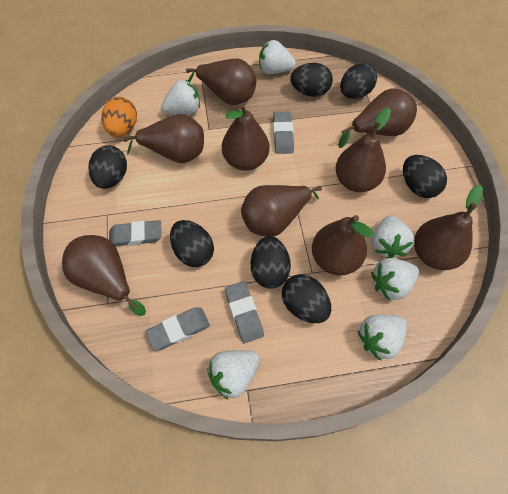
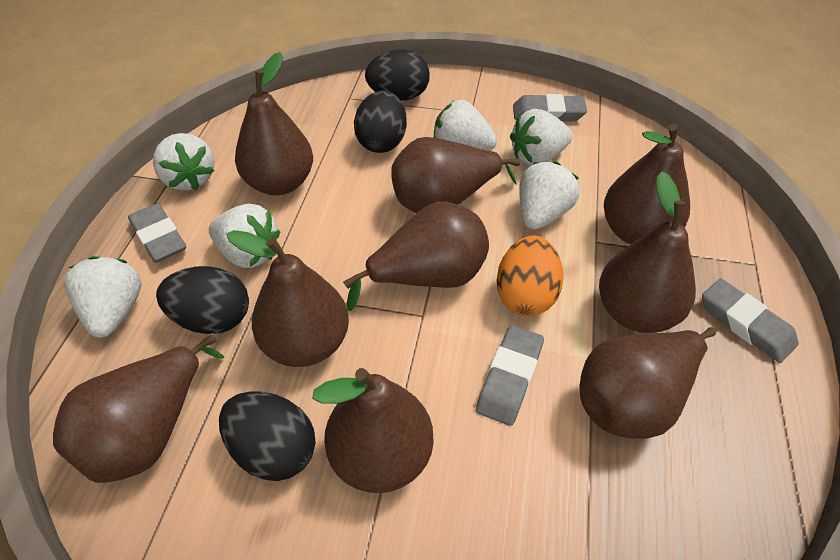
black egg: [88,146,127,189] [170,220,214,267] [251,236,291,289] [282,274,331,323] [290,63,333,97] [340,63,377,99] [403,155,447,198] = 7 -> [156,266,249,334] [219,391,316,481] [354,90,407,153] [365,50,430,100] = 4

